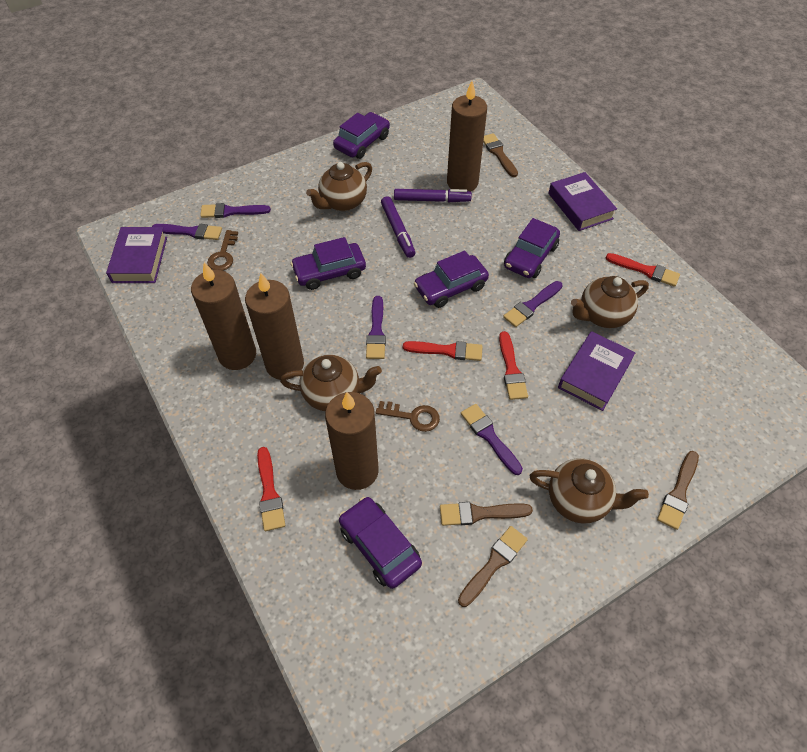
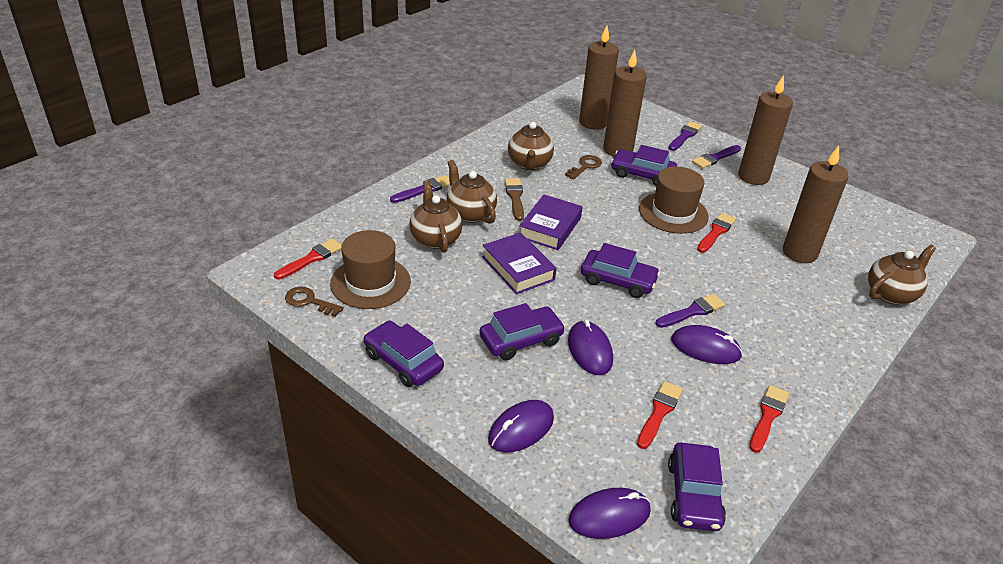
brown brush: [440,502,533,526] [458,526,528,607] [483,133,518,177] [657,451,699,530] = 4 -> [505,178,524,221] = 1
brown hat: none = 0 -> [330,230,411,309] [639,166,709,234] = 2
purple book: [106,227,167,283] [548,172,617,231] [558,331,636,411] = 3 -> [482,232,556,294] [519,195,582,250] = 2
purple brush: [152,224,222,240] [200,203,271,218] [366,296,386,359] [461,404,523,475] [503,281,563,327] = 5 -> [390,175,450,203] [655,294,725,328] [668,121,702,151] [692,145,741,169] = 4
purple marker: [381,196,415,258] [394,189,472,202] = 2 -> none = 0
purple mouse: none = 0 -> [488,400,554,453] [568,319,613,375] [568,488,651,539] [671,325,743,364] = 4

